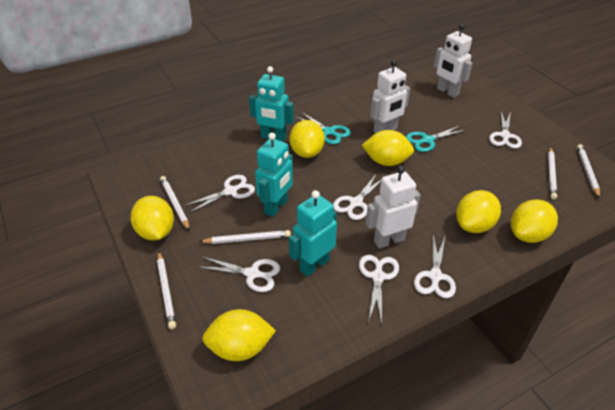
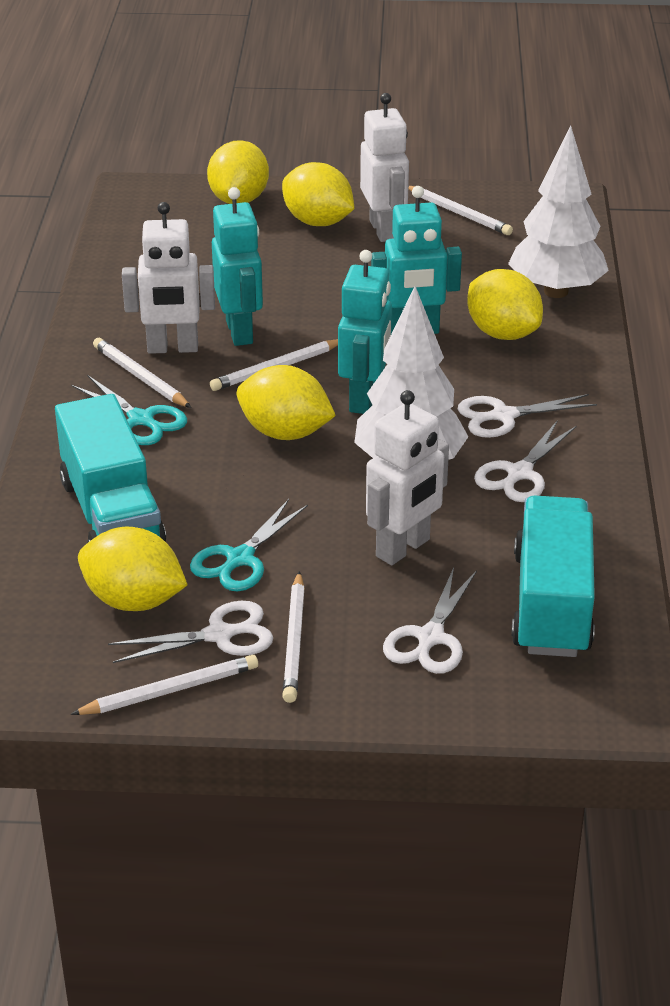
turquoise truck: none = 0 -> [55,394,166,542] [511,495,595,657] = 2
white scissors: [183,175,255,214] [198,257,280,292] [333,173,381,220] [359,255,399,324] [414,235,456,298] [489,111,522,149] = 6 -> [108,601,273,663] [383,567,477,674] [458,394,597,438] [474,421,577,502] = 4
white tree: none = 0 -> [354,286,468,460] [508,125,609,298] = 2
yellow lemon: [131,196,174,240] [202,309,276,361] [289,120,325,158] [362,130,414,166] [456,190,501,233] [511,199,558,243] = 6 -> [78,527,187,611] [207,140,269,204] [236,365,336,440] [282,162,354,226] [467,269,543,340] = 5

